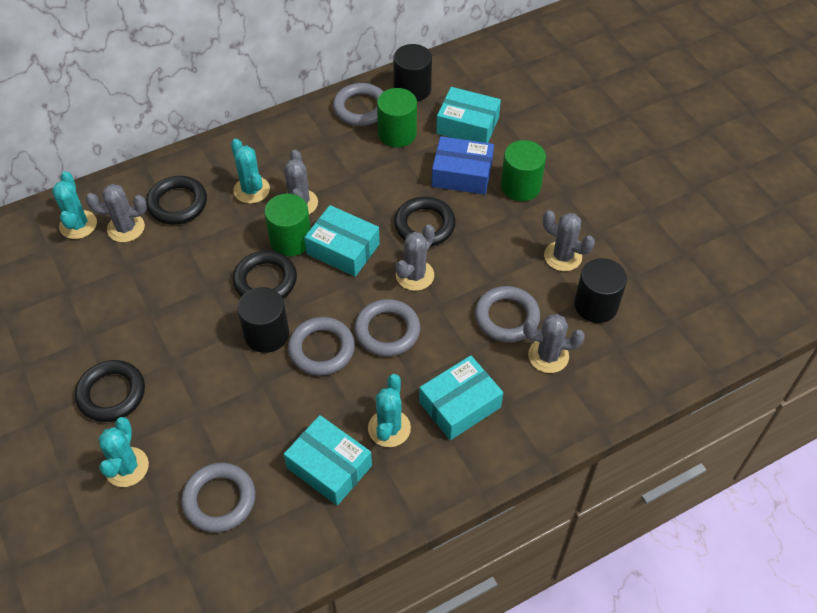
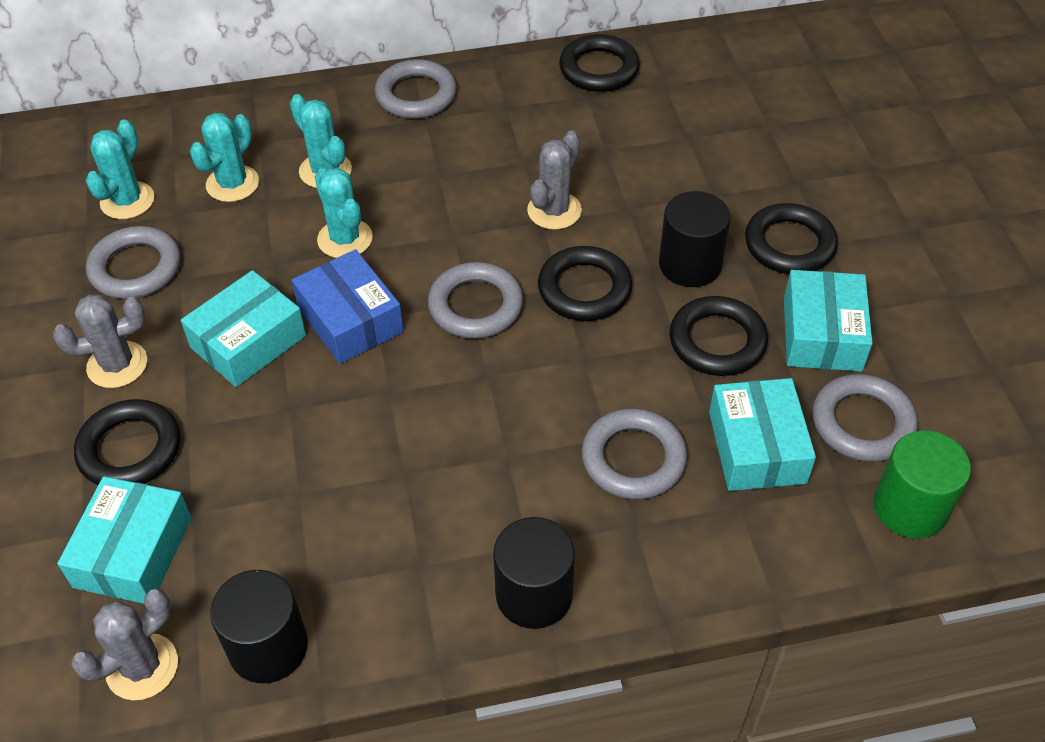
black ring: [75,360,145,422] [146,176,207,225] [233,250,297,298] [394,197,456,246] = 4 -> [74,399,180,485] [538,246,632,321] [559,34,640,92] [669,296,768,376] [745,203,838,274] = 5
green cylinder: [264,194,311,256] [377,88,417,147] [501,140,546,201] = 3 -> [874,430,971,539] = 1
grey cactus: [86,184,147,242] [284,150,318,214] [396,224,435,291] [523,314,585,373] [543,210,595,271] = 5 -> [53,294,147,388] [71,588,178,700] [527,130,582,230] = 3

